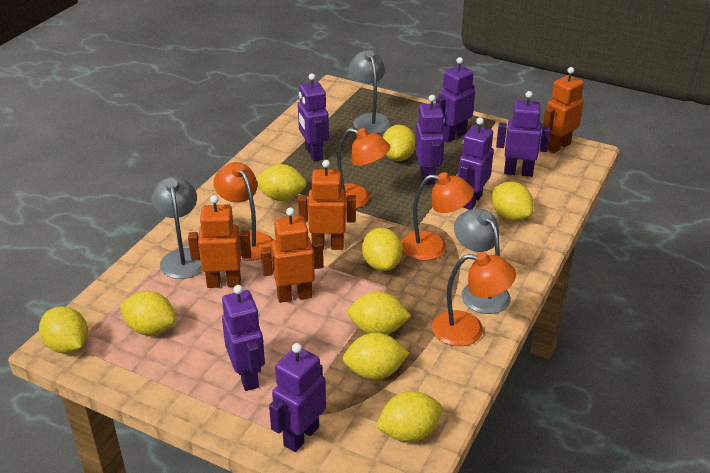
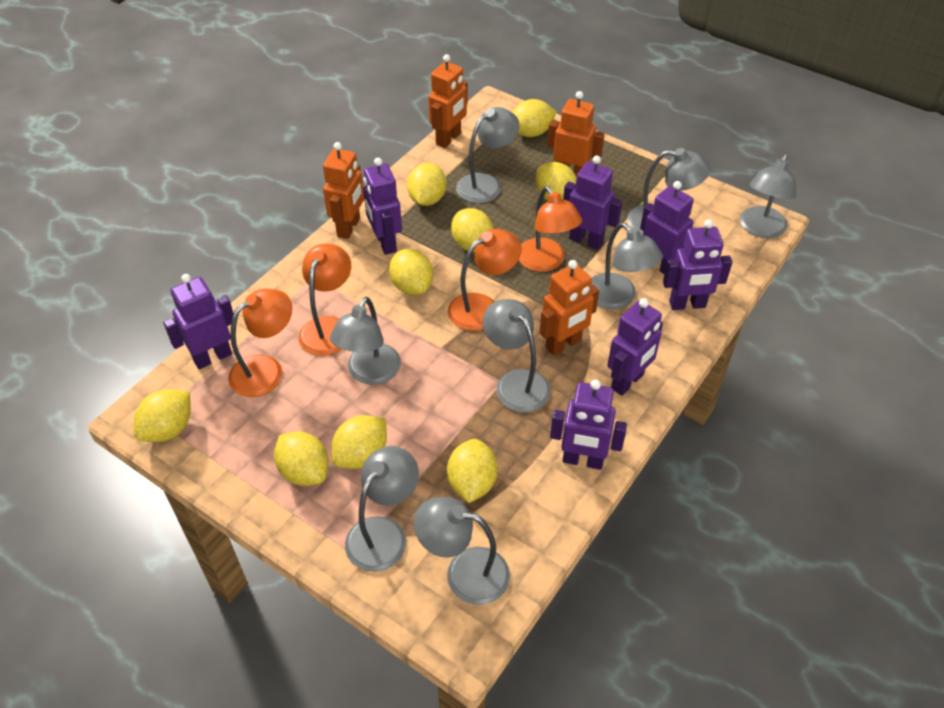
grey lamp: [152,177,202,279] [349,50,391,134] [454,208,511,314] = 3 -> [330,297,401,385] [345,446,419,572] [414,497,510,605] [456,107,520,203] [483,299,551,412] [591,223,663,309] [627,148,710,235] [740,154,796,238] = 8

